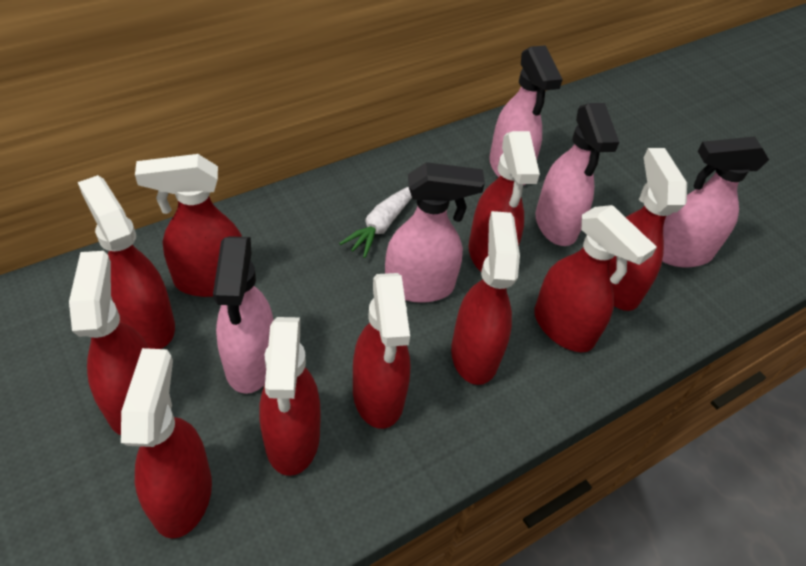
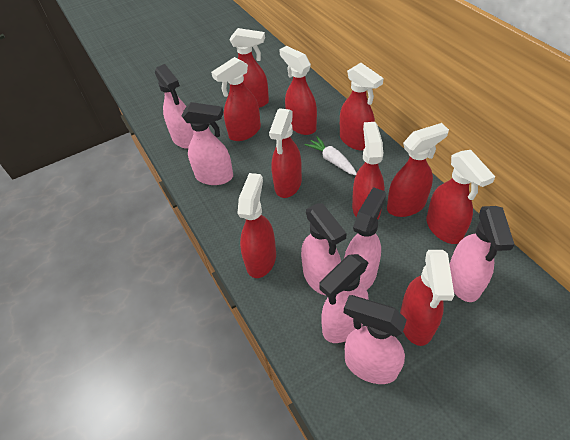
pink spray bottle: [213,236,274,394] [385,162,485,303] [489,45,563,185] [536,103,619,246] [662,136,769,268] = 5 -> [155,64,194,149] [182,102,233,185] [301,204,347,295] [319,254,369,343] [343,295,407,384] [344,187,386,290] [450,206,515,302] = 7

